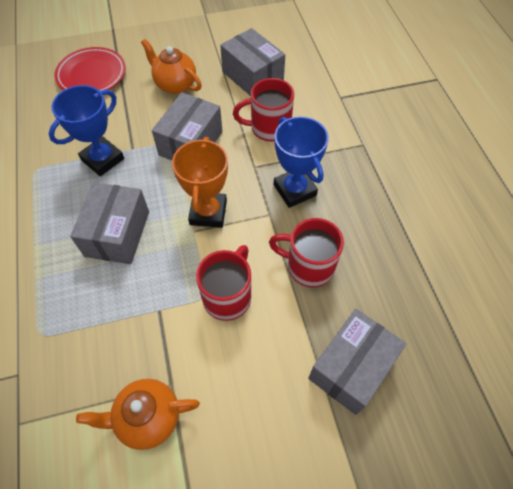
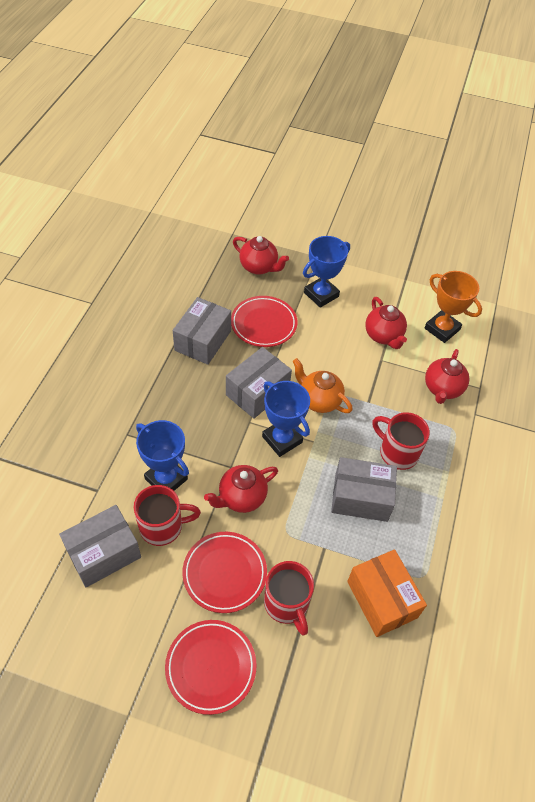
blue trophy: [49,85,124,176] [274,116,329,208] = 2 -> [136,420,189,491] [262,381,310,457] [303,236,350,308] = 3
orange box: none = 0 -> [347,549,427,637] = 1
orange teapot: [76,379,200,450] [141,39,202,94] = 2 -> [293,358,353,413] = 1
red plate: [54,47,126,91] = 1 -> [165,620,256,715] [182,532,267,613] [231,296,297,347] = 3
red teapot: none = 0 -> [204,465,278,513] [233,236,289,275] [365,297,407,349] [425,349,469,404] = 4

